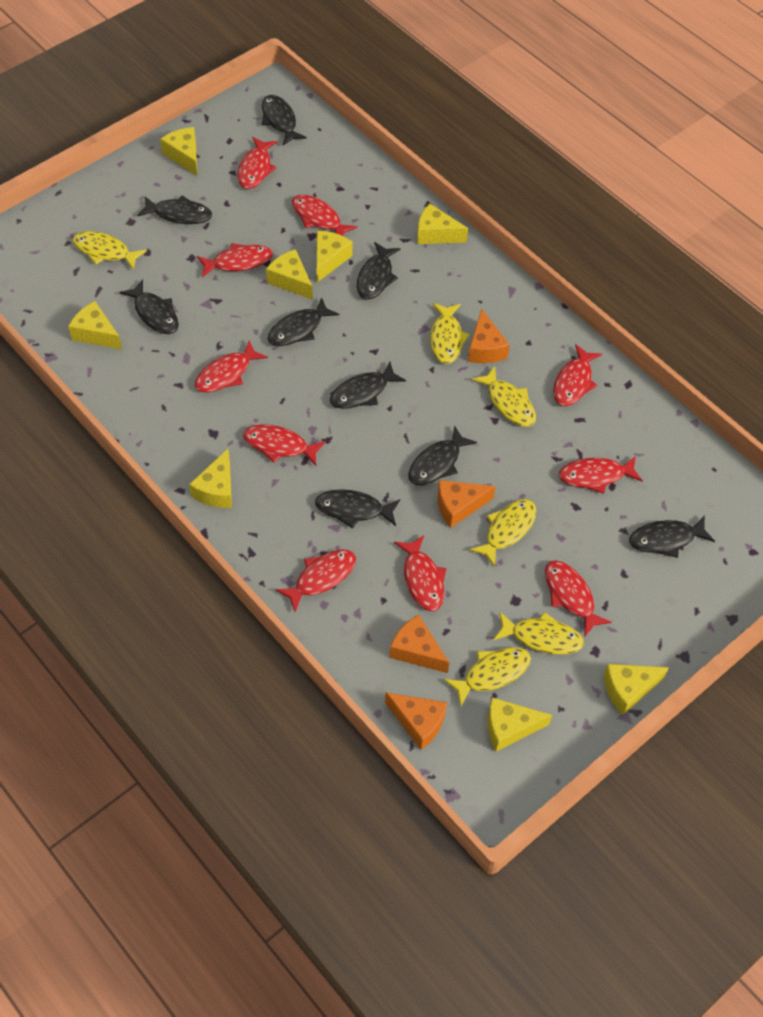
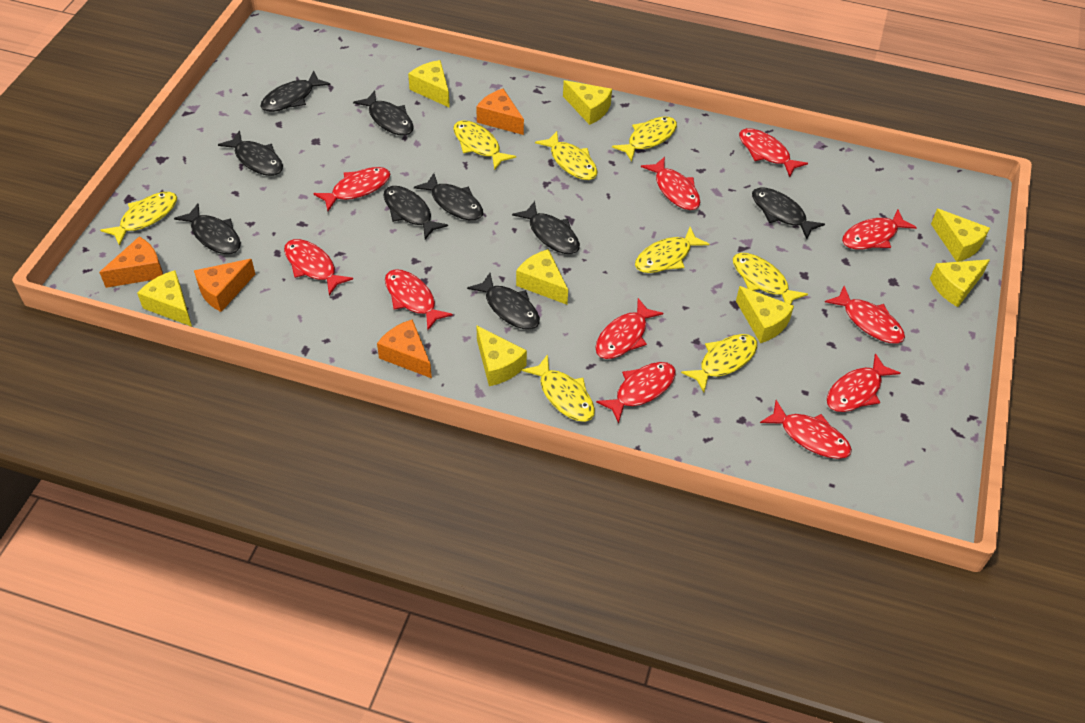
red fish: [195,340,268,392] [197,243,273,277] [237,137,277,189] [243,424,326,466] [276,550,356,612] [292,195,357,236] [394,535,446,611] [545,560,612,636] [553,344,602,406] [559,456,643,494] = 10 -> [284,239,353,295] [313,167,390,211] [385,269,453,330] [595,298,663,359] [596,362,676,424] [641,157,700,210] [739,128,808,177] [760,400,852,459] [825,286,905,344] [827,353,900,412] [842,209,917,249] = 11
yellow fish: [73,231,147,270] [430,303,470,364] [444,647,531,706] [469,499,536,567] [472,366,536,427] [494,612,584,654] = 6 -> [100,192,177,246] [453,120,516,170] [522,354,595,422] [535,131,598,180] [612,117,677,162] [635,227,709,273] [681,334,757,392] [733,253,808,304] = 8

